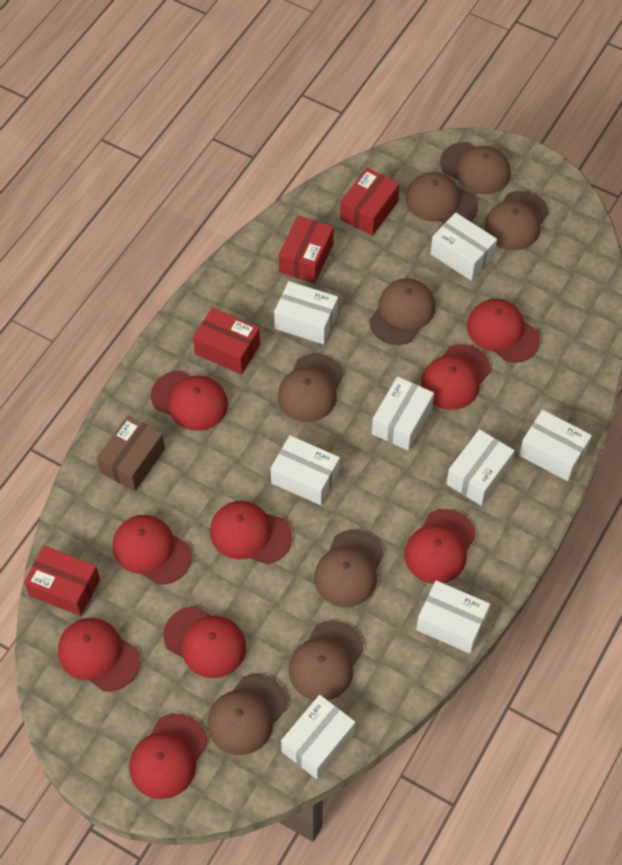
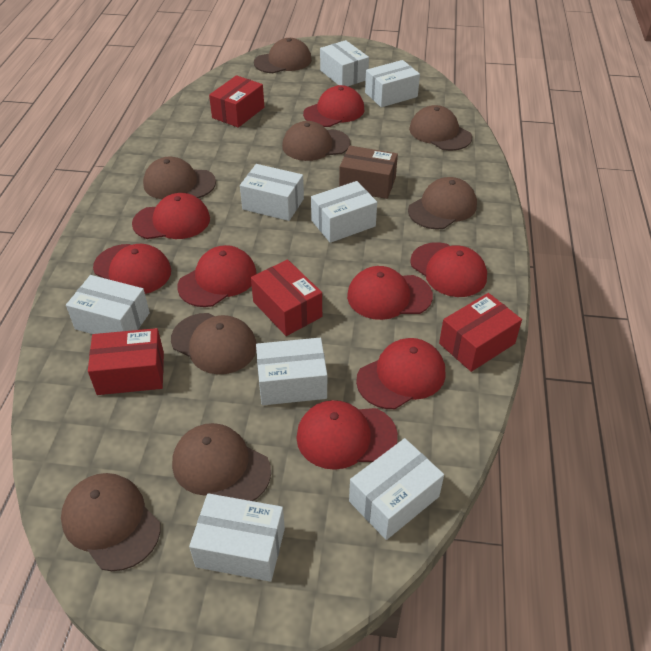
red cap: [58,618,140,692] [113,515,192,585] [129,713,207,799] [151,370,228,431] [163,606,246,678] [210,501,292,564] [404,509,476,584] [421,344,491,410] [467,299,540,363] = 9 -> [93,244,171,294] [132,193,210,239] [177,245,257,307] [296,400,398,470] [303,85,364,127] [347,266,433,320] [356,338,446,409] [410,242,487,297] = 8

